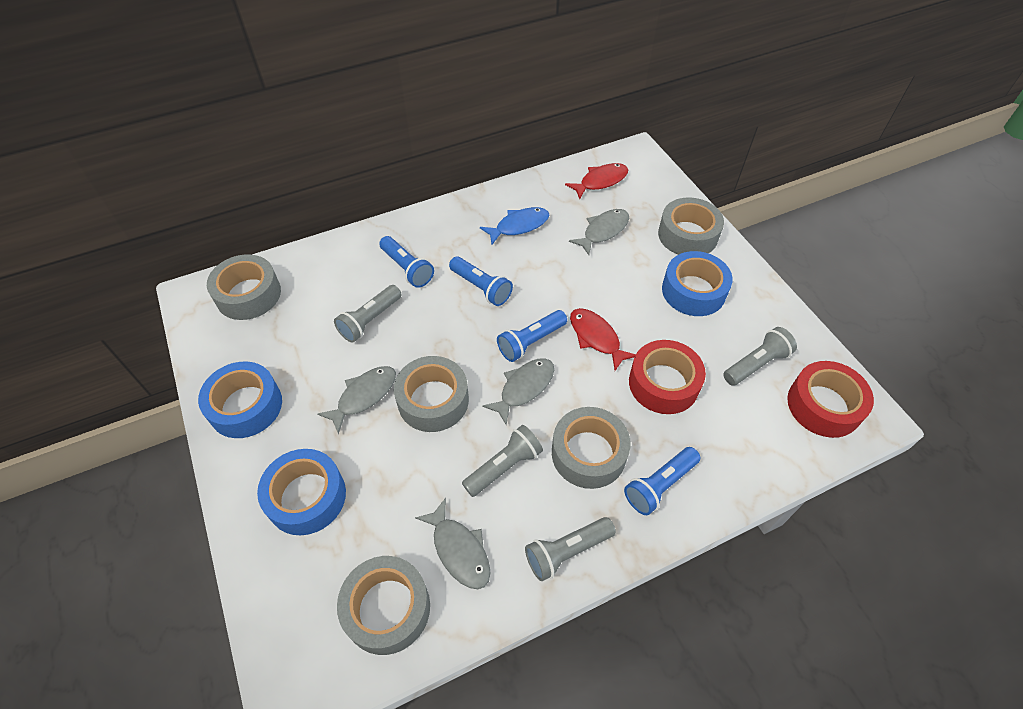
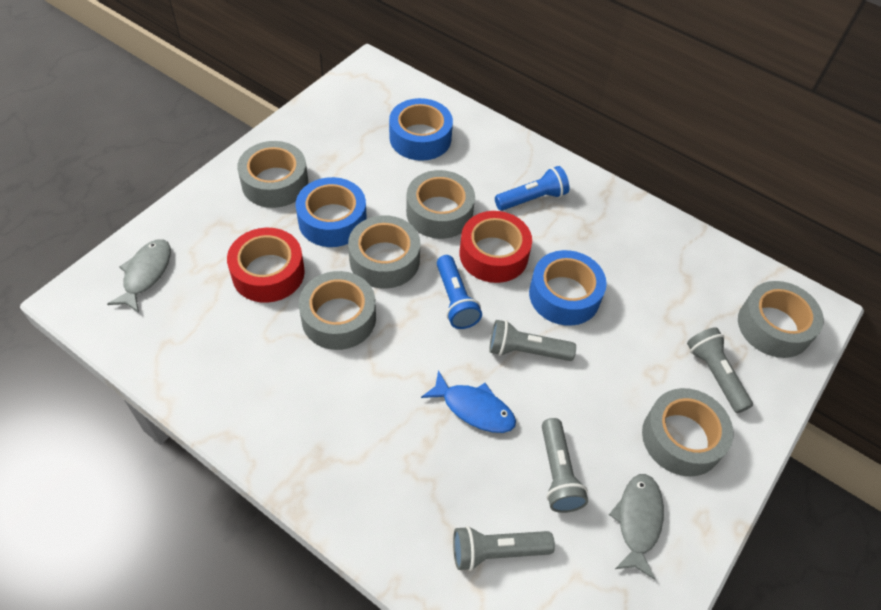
blue flashlight: [379,236,434,288] [449,256,513,306] [497,310,567,362] [624,447,700,515] = 4 -> [437,255,482,329] [495,166,570,211] = 2
grey fish: [317,366,396,434] [415,498,491,589] [482,358,554,426] [569,209,629,255] = 4 -> [107,239,171,313] [609,474,664,580] = 2
grey tape: [207,254,281,320] [337,556,430,655] [394,356,469,432] [552,407,631,489] [658,197,724,255] = 5 -> [237,141,308,208] [299,271,376,350] [348,215,420,288] [406,170,475,239] [642,388,733,476] [738,281,824,358] = 6
red fish: [565,163,628,200] [570,308,636,371] = 2 -> none = 0

